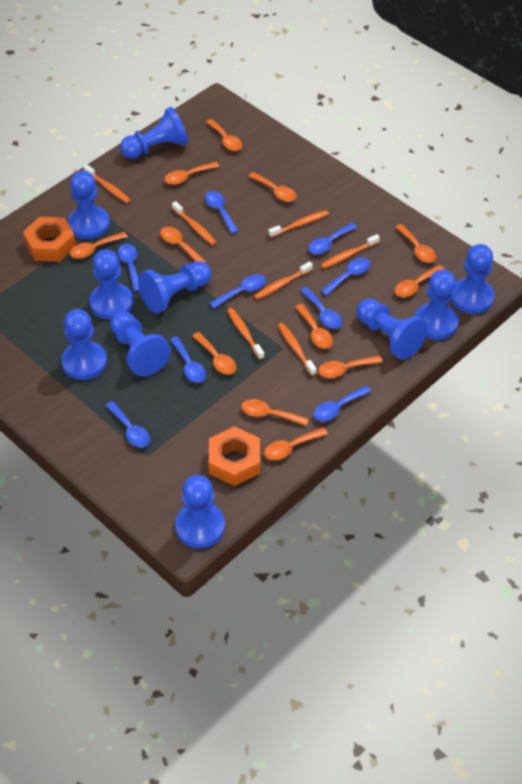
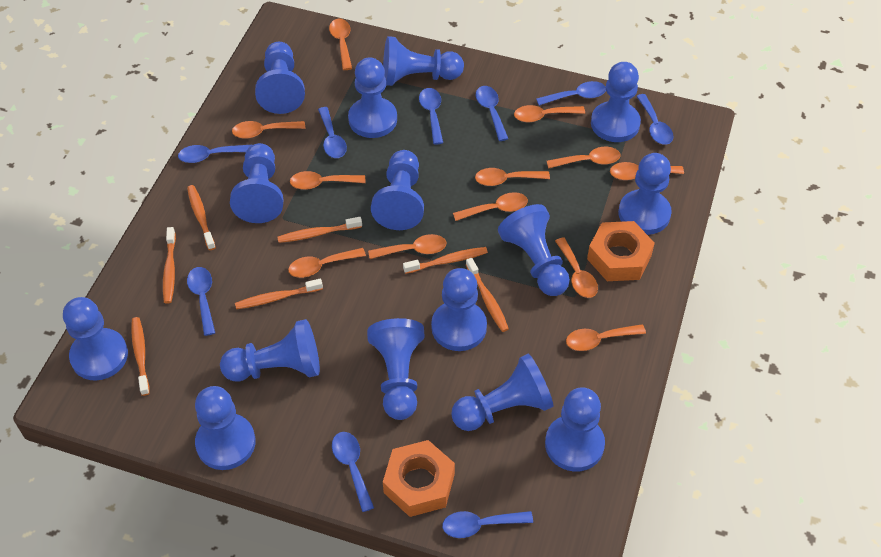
blue pawn: [61,309,107,380] [68,171,110,239] [90,249,134,320] [110,311,171,376] [120,107,188,159] [138,261,211,313] [175,475,225,548] [356,299,428,360] [415,270,459,340] [451,244,495,314] = 10 -> [63,297,128,381] [195,386,256,470] [220,319,320,382] [230,143,283,223] [255,42,305,114] [348,57,397,138] [367,318,425,420] [371,150,424,230] [383,36,464,86] [431,268,487,351] [451,354,553,431] [498,204,570,296] [545,387,605,471] [591,62,641,142] [618,153,672,235] = 15

